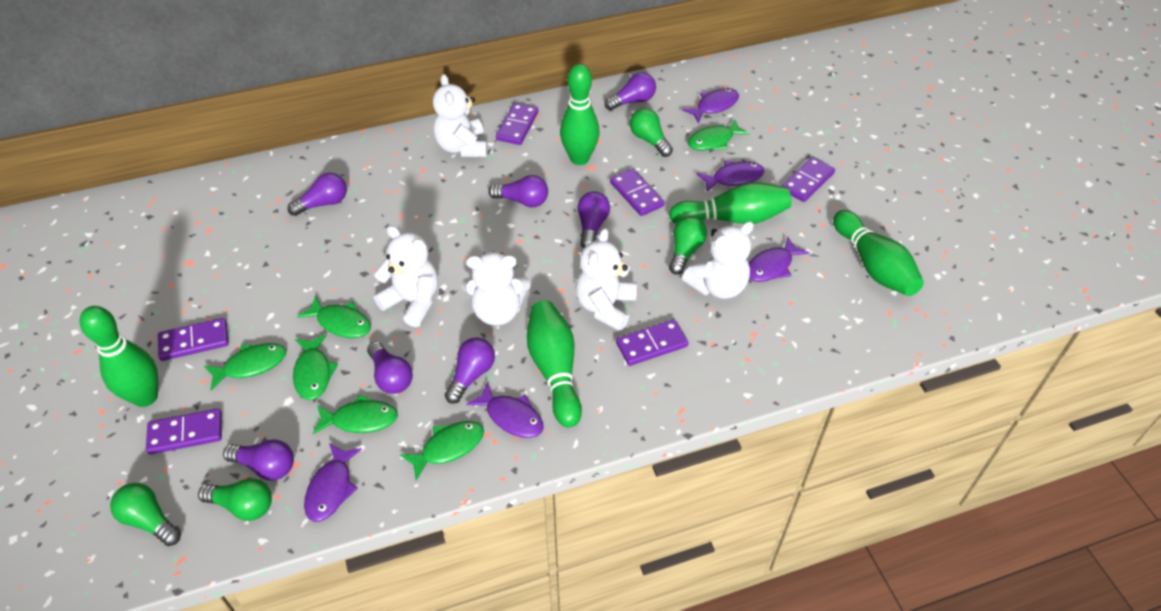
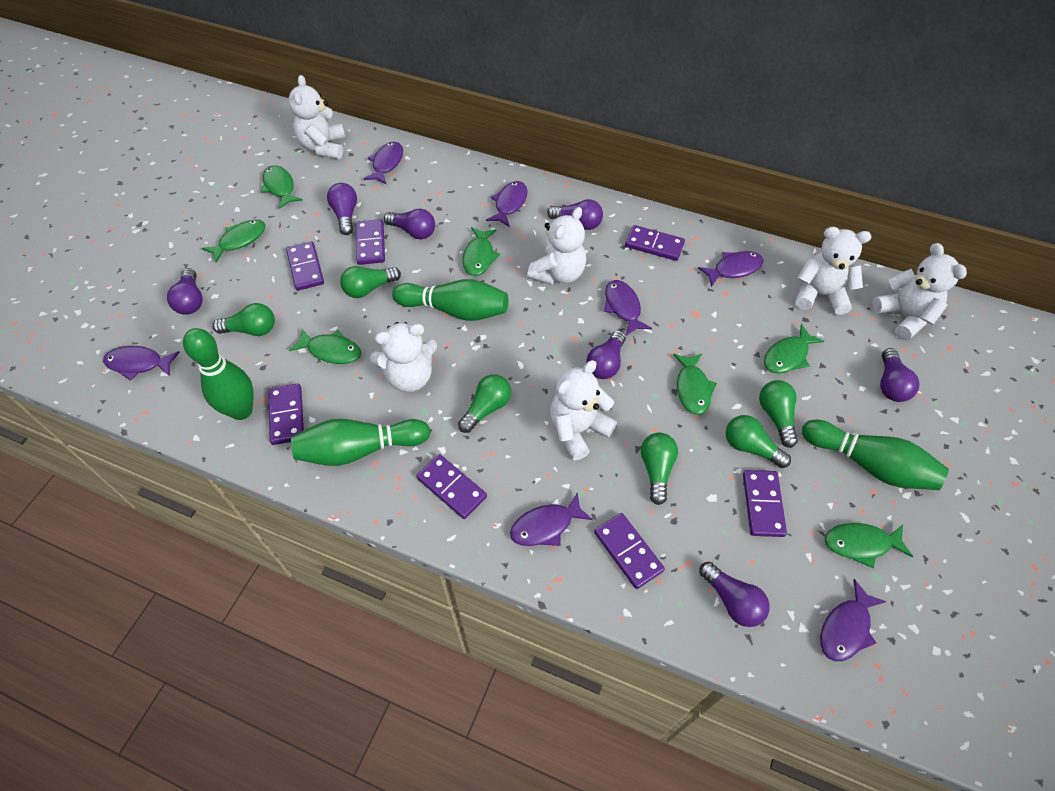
green bowling pin: [80,306,158,407] [527,300,582,427] [560,64,600,165] [669,182,791,224] [833,210,924,296] = 5 -> [183,328,254,420] [291,419,430,466] [392,279,508,321] [802,420,949,490] = 4
green fish: [204,343,286,391] [293,334,338,400] [297,295,371,338] [313,394,398,434] [400,421,484,480] [687,120,750,150] = 6 -> [202,220,266,263] [261,165,303,209] [289,329,361,364] [462,227,500,276] [673,354,717,415] [764,324,824,374] [825,523,913,568] = 7
green light bulb: [110,483,181,546] [198,478,272,521] [630,108,673,157] [669,216,707,274] = 4 -> [212,303,275,336] [340,266,401,298] [458,374,511,433] [641,433,678,505] [726,415,791,468] [759,380,798,448] = 6
purple domino: [146,409,222,455] [158,318,229,361] [496,103,538,145] [610,168,665,216] [616,319,689,366] [782,157,835,202] = 6 -> [268,383,304,445] [286,241,324,291] [356,219,385,265] [416,454,487,519] [594,513,665,589] [625,225,685,261] [743,470,787,537] = 7
purple fish: [304,443,362,522] [466,382,544,438] [682,88,739,124] [697,161,765,192] [749,236,809,282] = 5 -> [103,346,180,381] [364,142,403,185] [486,181,528,227] [510,492,593,546] [604,280,652,336] [698,251,764,287] [820,579,887,661] = 7
white teddy bear: [374,225,438,327] [433,74,488,157] [461,251,531,325] [575,228,637,331] [682,221,754,299] = 5 -> [288,75,345,159] [370,322,437,392] [527,207,586,285] [550,360,617,461] [795,227,871,315] [872,243,967,340] = 6

